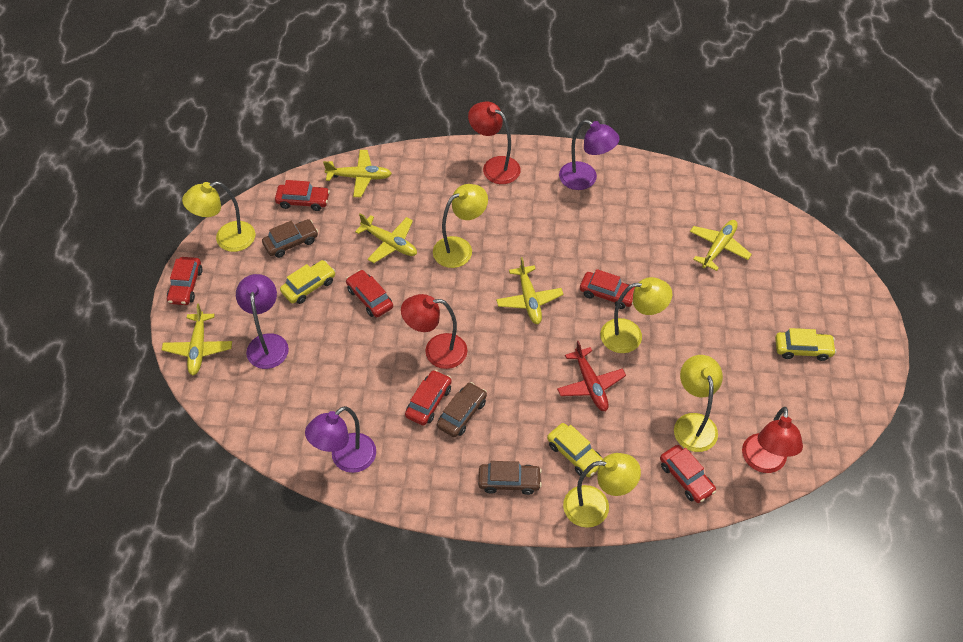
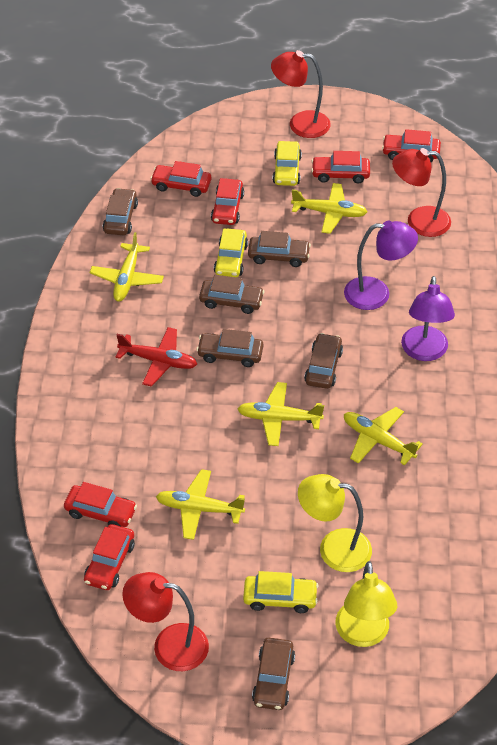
brown car: [262,219,318,258] [437,382,487,437] [478,461,542,495] = 3 -> [103,188,138,235] [196,329,263,367] [199,275,264,314] [248,231,311,267] [252,638,295,710] [304,333,343,389] = 6
purple lamp: [236,274,289,369] [305,406,376,473] [559,119,620,190] = 3 -> [344,221,418,310] [401,276,455,361] = 2
yellow lamp: [182,181,256,252] [433,184,488,268] [563,453,641,528] [600,277,672,353] [674,355,723,452] = 5 -> [298,474,372,572] [335,561,397,647] = 2

